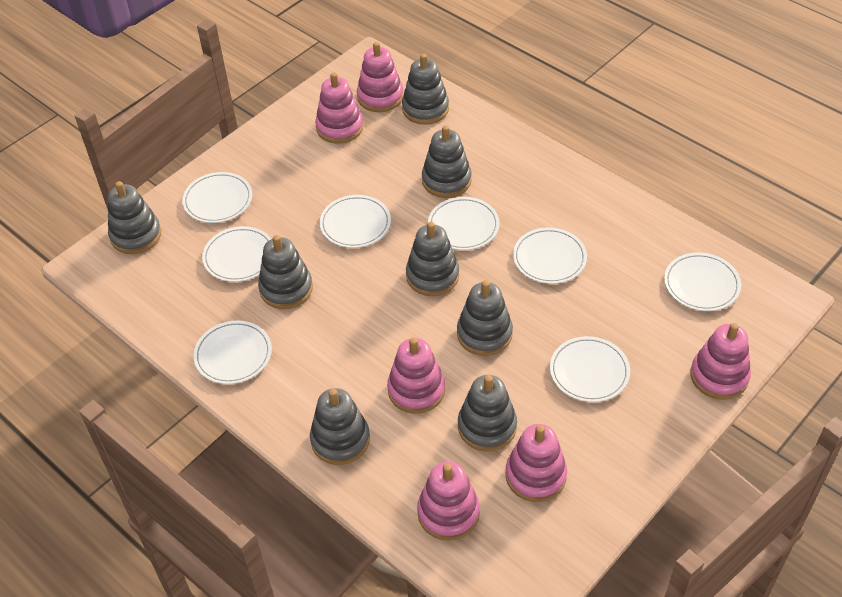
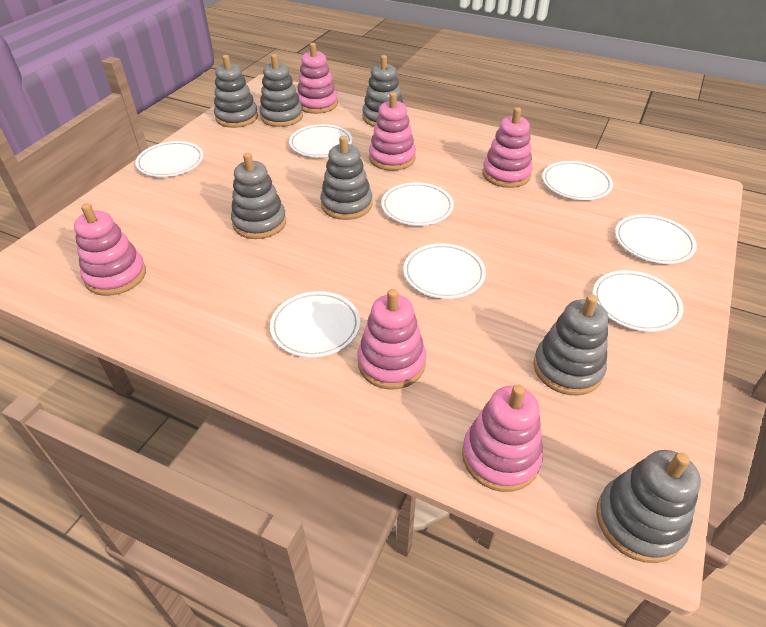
grey stacking toy: [108,181,161,254] [258,235,313,309] [310,388,370,465] [402,54,449,125] [406,222,459,296] [422,125,472,198] [457,280,513,356] [458,375,517,452] = 8 -> [214,55,258,128] [231,153,286,239] [259,54,303,127] [320,136,373,220] [362,55,403,127] [533,294,608,396] [596,450,701,563] = 7

